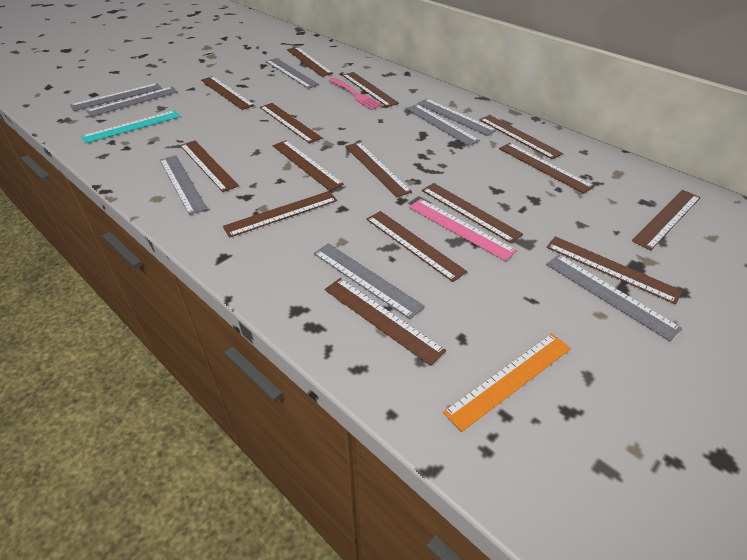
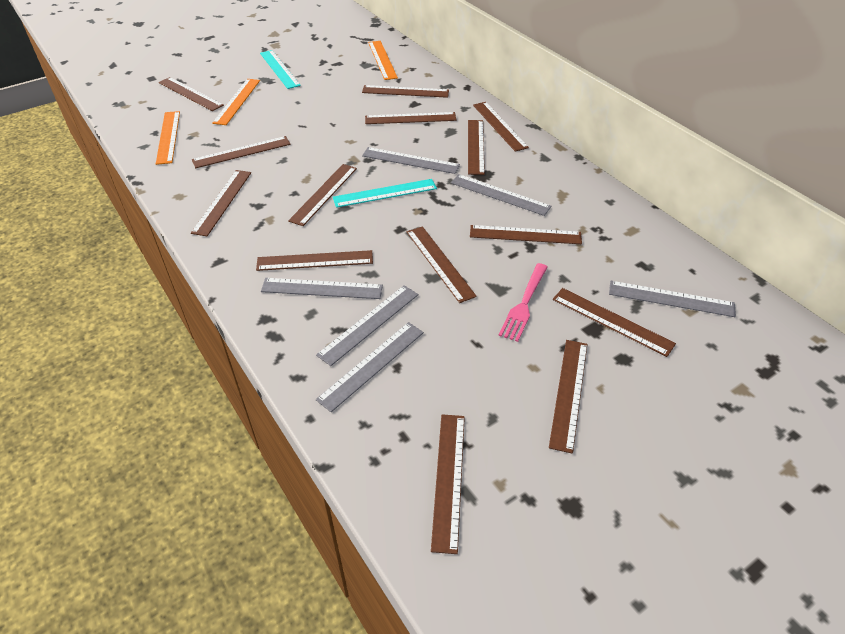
brown ruler: [180,141,239,192] [201,76,255,110] [223,191,337,238] [260,103,322,144] [273,140,344,191] [287,47,333,77] [325,278,446,366] [342,72,399,107] [345,142,412,197] [366,211,467,282] [422,183,523,243] [479,115,563,159] [499,143,595,194] [546,236,682,304] [632,190,701,250] = 15 -> [158,77,224,111] [191,170,251,236] [192,136,291,168] [256,250,373,271] [288,164,357,226] [362,85,449,98] [365,112,457,124] [407,226,477,303] [431,414,465,554] [468,120,485,175] [470,225,582,244] [473,102,529,152] [549,340,588,454] [553,288,676,357] = 14
grey ruler: [70,83,162,111] [86,87,177,117] [160,155,207,215] [266,58,319,89] [314,243,425,319] [406,104,480,146] [417,99,497,136] [546,255,682,341] = 8 -> [261,278,383,299] [316,285,419,366] [316,322,424,412] [362,147,460,174] [451,174,551,216] [609,281,736,317] = 6
orange ruler: [443,333,571,432] = 1 -> [156,111,180,165] [212,79,260,125] [368,41,398,80] = 3
pink ruler: [409,199,517,261] = 1 -> none = 0
turquoise ruler: [81,110,180,143] = 1 -> [260,50,301,89] [333,179,437,208] = 2

